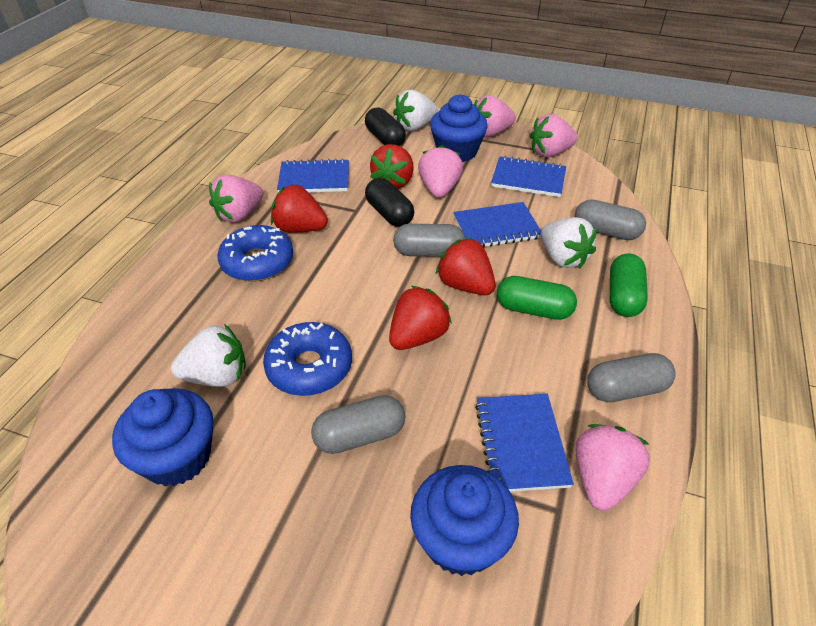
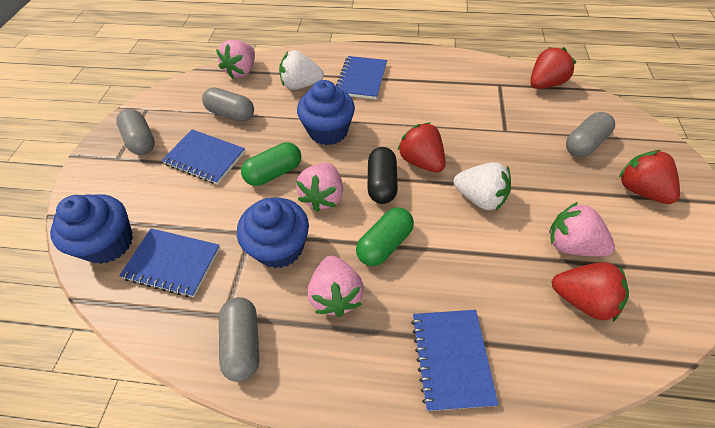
black capsule: [365,107,406,146] [365,178,414,227] = 2 -> [367,147,398,204] = 1
blue donut: [217,225,293,281] [263,322,352,396] = 2 -> none = 0
pink strawberry: [209,175,263,223] [418,145,463,198] [474,95,516,137] [529,114,578,158] [575,424,650,511] = 5 -> [216,40,255,79] [296,163,343,212] [308,255,364,317] [549,202,615,256] = 4
white strawberry: [171,324,246,387] [393,90,438,131] [541,217,597,268] = 3 -> [279,50,324,90] [453,162,511,210] = 2

